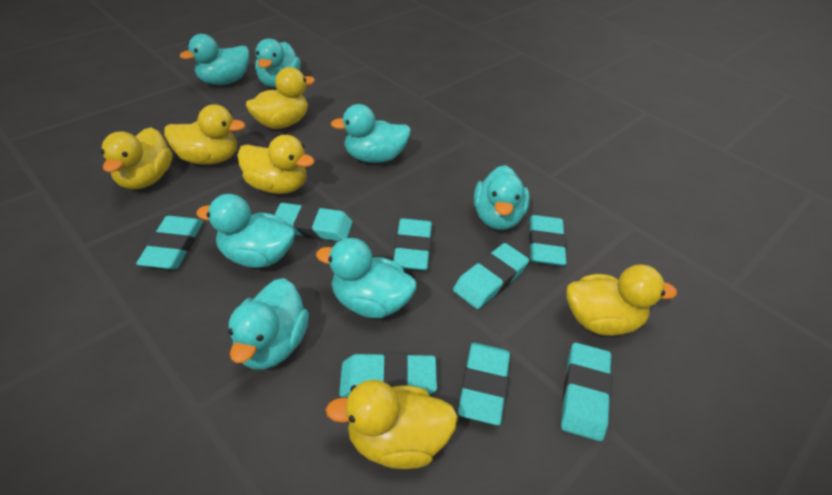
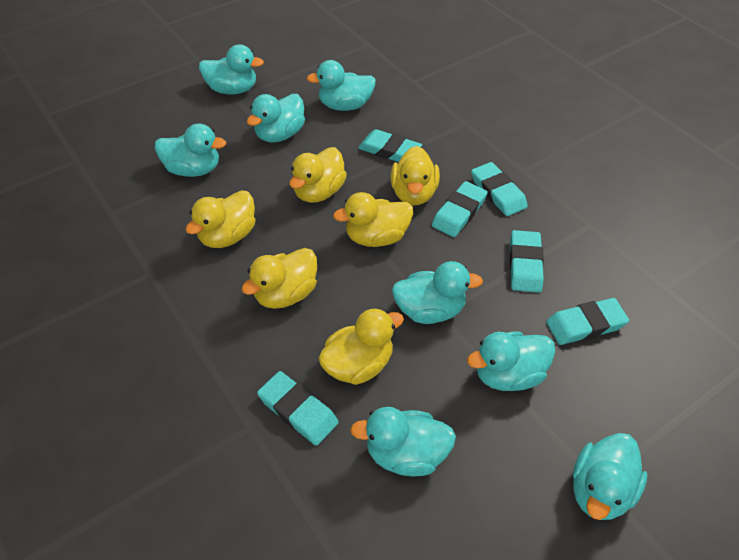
turquoise duck: [180,34,250,85] [196,194,295,268] [228,278,309,370] [255,38,301,87] [316,238,417,318] [331,104,411,163] [474,165,530,230] = 7 -> [155,123,226,177] [199,44,264,95] [247,94,305,143] [306,60,376,111] [350,407,456,476] [392,261,483,324] [467,331,556,391] [573,433,647,520] = 8
turquoise eraser: [136,216,203,269] [275,203,353,241] [339,352,437,397] [393,218,432,271] [453,243,529,309] [458,343,510,425] [529,215,567,266] [561,343,612,441] = 8 -> [257,371,339,446] [358,129,422,162] [432,181,488,237] [471,162,528,216] [510,230,544,293] [546,298,629,345] = 6

